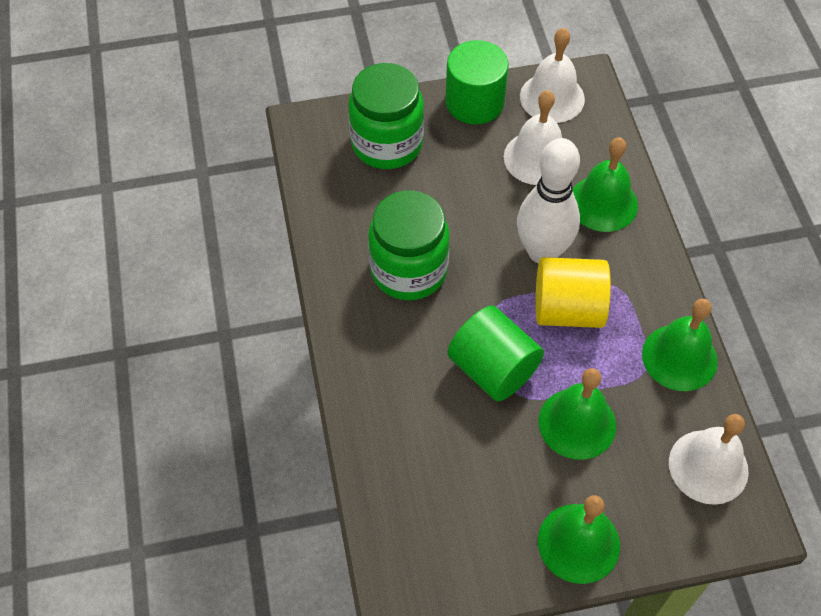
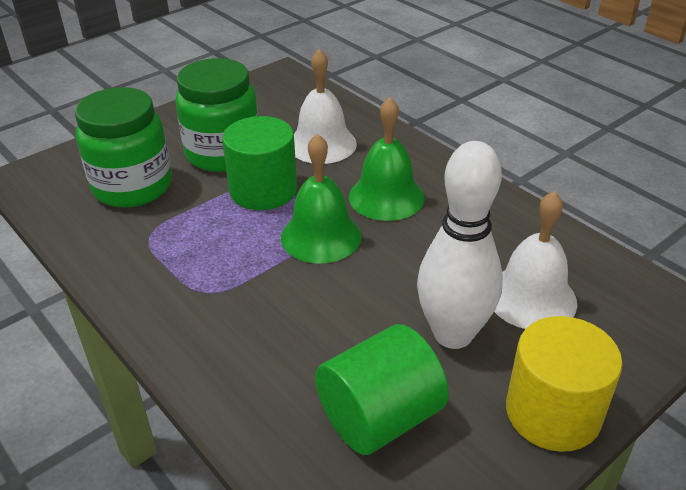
green bell: [538,495,620,584] [539,368,616,460] [573,137,638,232] [642,299,718,391] = 4 -> [281,134,362,264] [349,97,425,221] = 2
white bell: [504,90,562,185] [520,28,585,123] [669,414,749,505] = 3 -> [294,49,357,164] [494,191,577,329] = 2

